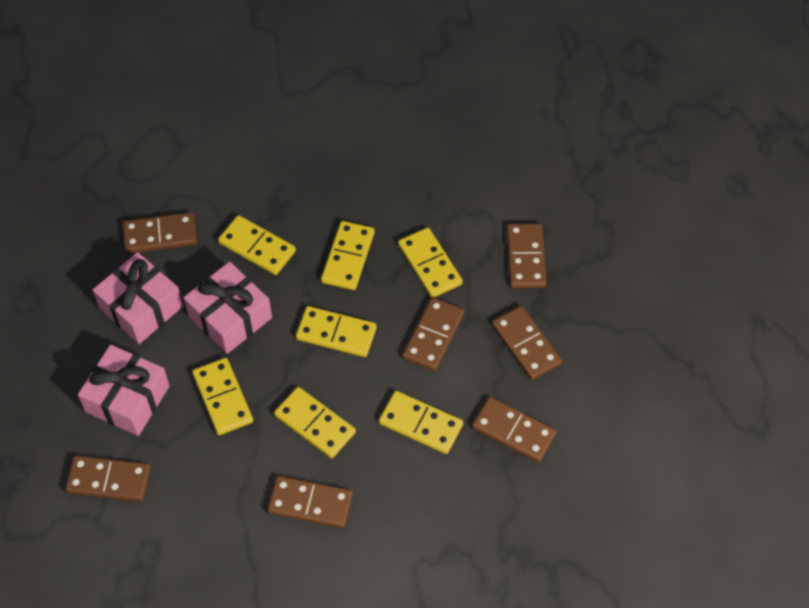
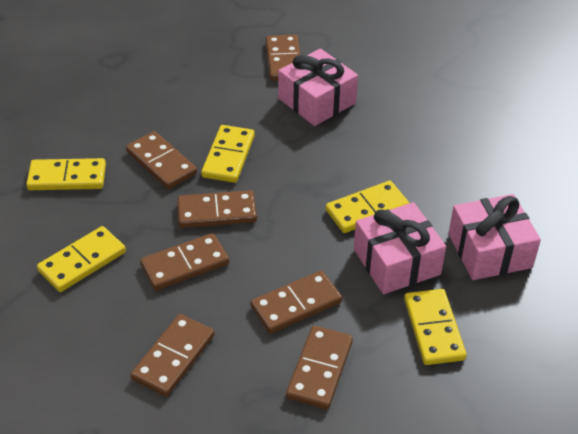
yellow domino: [192,358,253,435] [218,215,296,275] [274,387,356,458] [296,306,377,357] [321,221,375,290] [379,391,463,454] [398,228,463,298] = 7 -> [26,158,106,190] [37,226,126,292] [201,125,255,183] [326,181,409,233] [404,289,467,365] = 5

